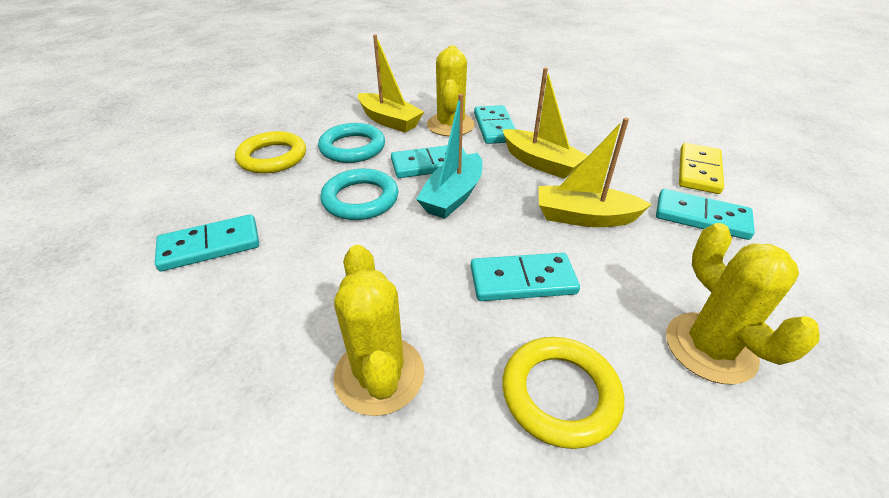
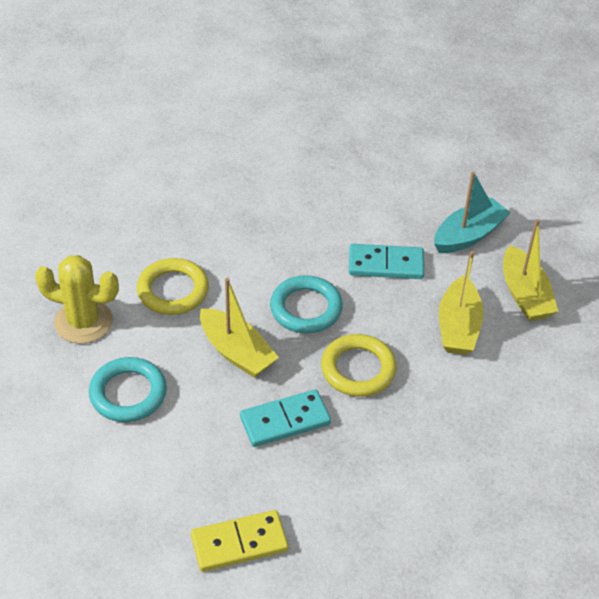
turquoise domino: [155,214,259,271] [391,145,467,178] [471,253,580,301] [474,105,516,144] [656,189,755,240] = 5 -> [240,389,331,447] [349,244,424,279] = 2
yellow cactus: [334,245,425,416] [427,45,475,136] [666,223,820,385] = 3 -> [35,255,119,344] = 1

